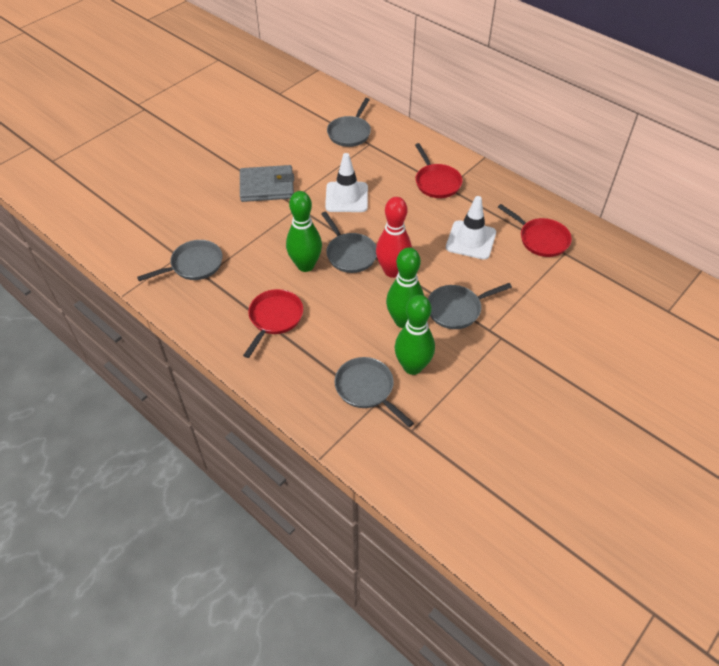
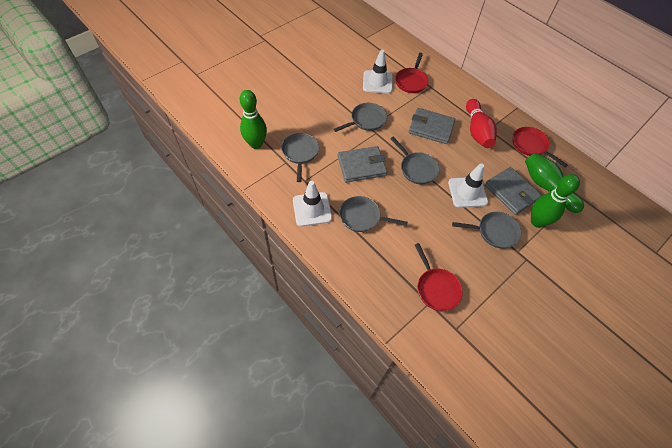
grey wallet: [240,165,294,202] = 1 -> [337,146,387,183] [409,108,455,144] [485,167,542,215] = 3
white traffic cone: [325,153,368,212] [446,196,496,260] = 2 -> [293,181,332,226] [363,50,393,93] [448,163,488,208] = 3

